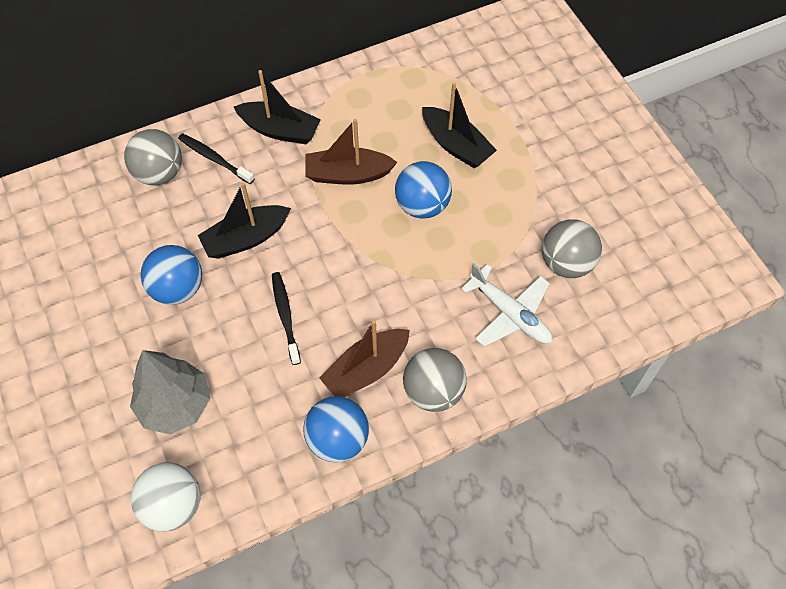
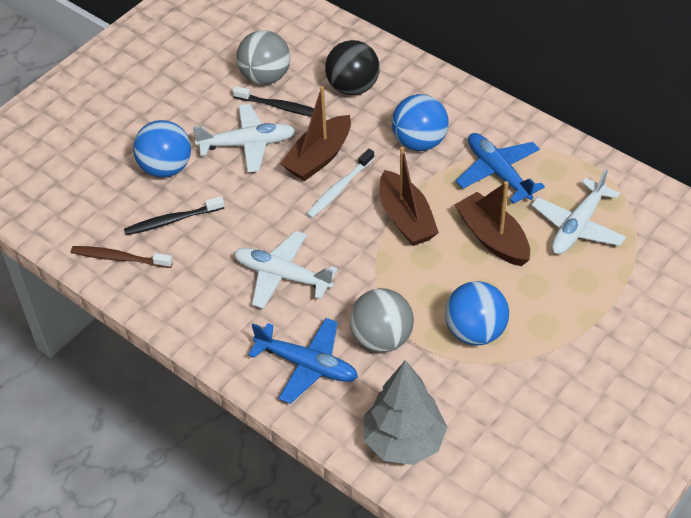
black ball: none = 0 -> [325,40,380,95] = 1
black boat: [198,182,291,259] [234,70,321,144] [422,83,497,168] = 3 -> none = 0
blue plane: none = 0 -> [248,318,358,404] [456,133,545,204] = 2
brown boat: [305,119,397,185] [320,320,410,397] = 2 -> [280,86,351,181] [380,147,439,246] [455,181,530,266] = 3
brown toothbrush: none = 0 -> [71,246,173,268] = 1
grey ball: [124,129,182,185] [403,348,467,412] [542,220,602,278] = 3 -> [236,30,291,85] [350,288,414,353] = 2
white ball: [131,462,201,532] = 1 -> none = 0
white plane: [461,263,552,347] = 1 -> [193,104,296,173] [234,231,337,309] [531,169,626,254] = 3
white toothbrush: none = 0 -> [306,149,374,218] = 1

